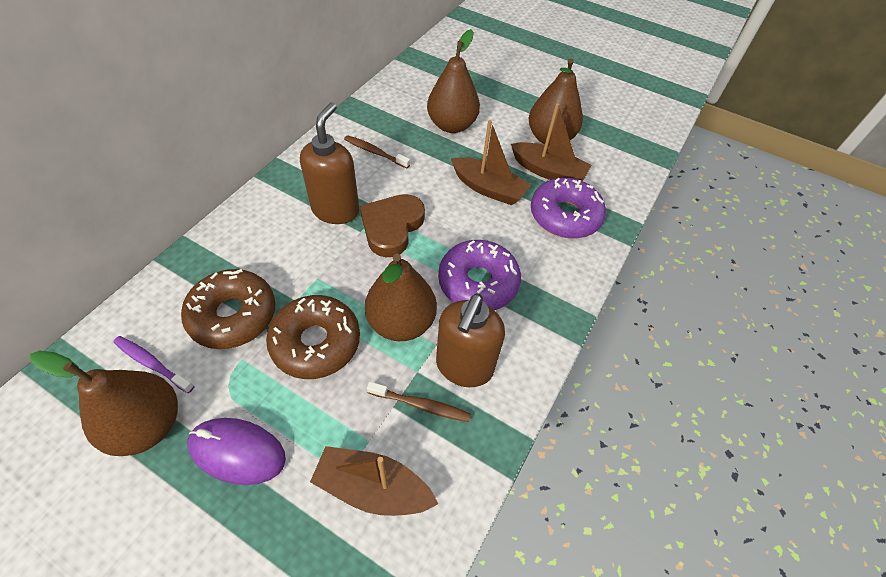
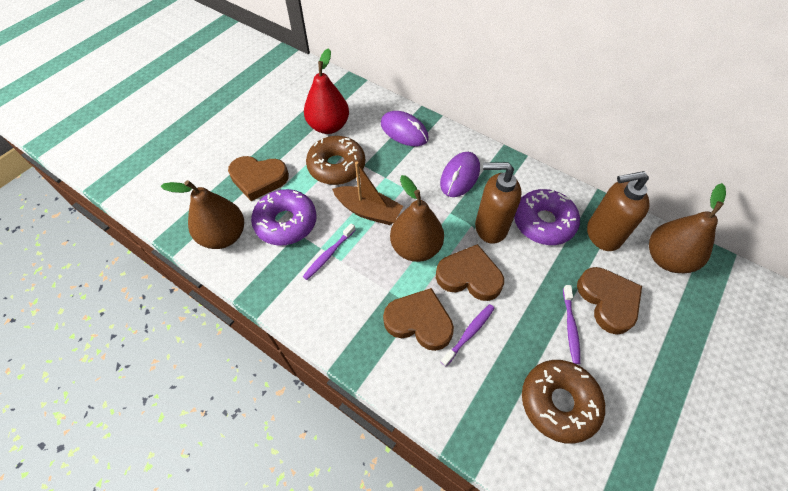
brown boat: [310,446,438,516] [451,120,531,205] [511,103,591,181] = 3 -> [332,161,403,225] = 1
brown heart: [360,194,425,257] = 1 -> [228,156,289,201] [383,288,454,351] [436,244,504,301] [577,267,642,335] = 4
brown pear: [30,351,178,456] [365,254,437,341] [427,29,480,133] [529,58,583,146] = 4 -> [161,180,244,249] [390,175,444,262] [649,183,726,273] = 3
brown toothbrush: [344,135,410,168] [367,382,471,422] = 2 -> none = 0
purple mouse: [187,418,286,485] = 1 -> [381,111,428,146] [440,152,480,197] = 2
purple toothbrush: [113,336,194,393] = 1 -> [303,223,355,280] [441,304,495,366] [563,285,580,364] = 3
red pear: none = 0 -> [304,48,349,134] = 1

